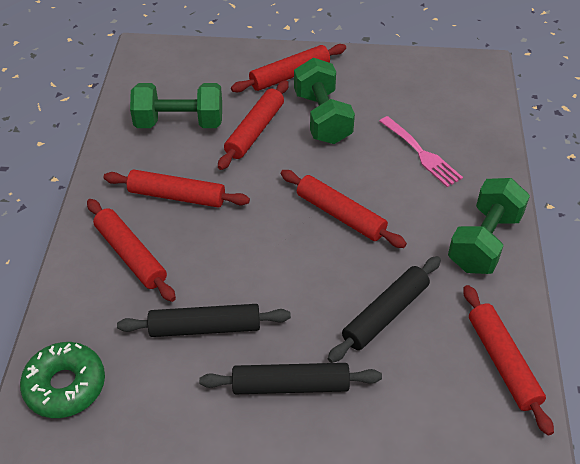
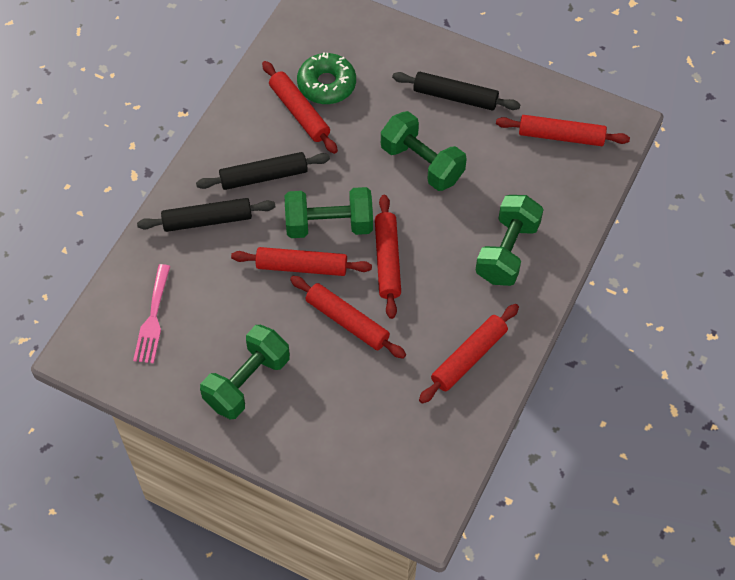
green dumbbell: [130,83,222,128] [294,58,355,144] [448,178,530,274] = 3 -> [200,325,290,419] [285,187,373,238] [381,111,467,191] [476,195,544,286] = 4

